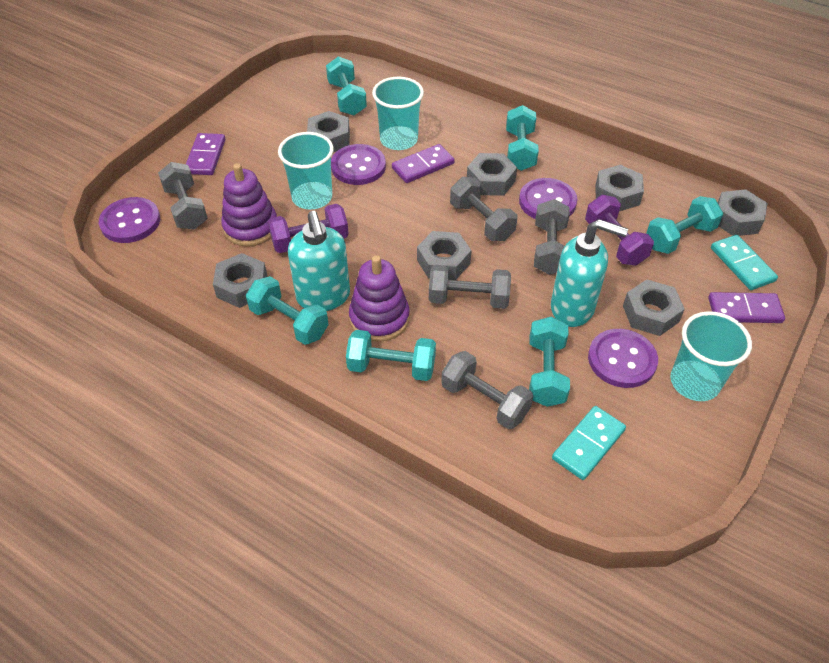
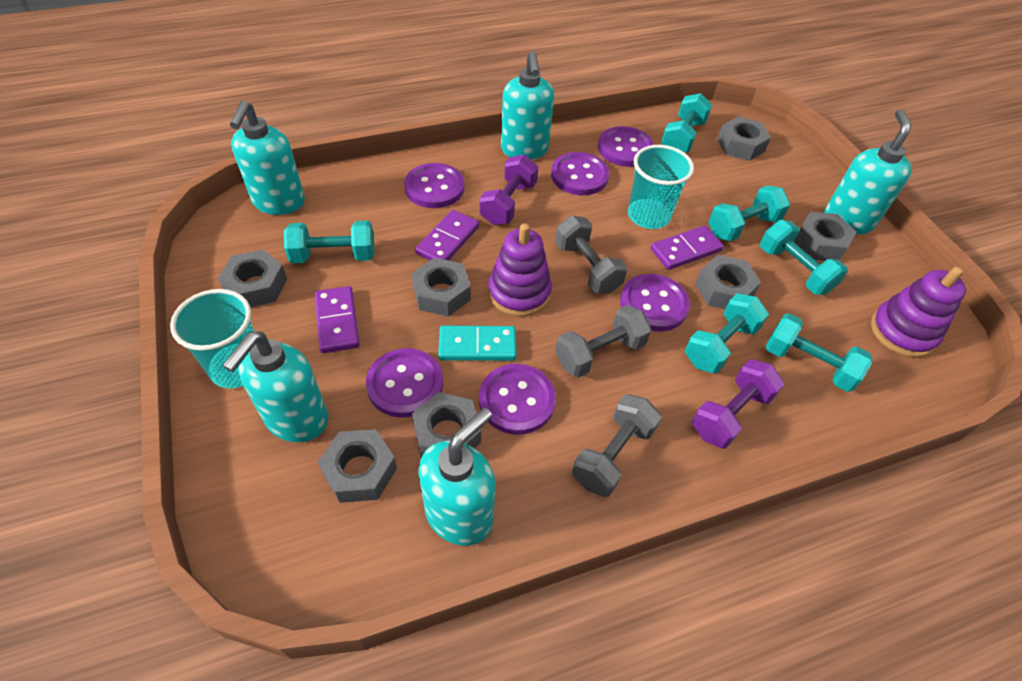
grey dumbbell: [158,162,208,230] [429,265,511,309] [441,351,533,429] [450,177,517,241] [534,199,570,275] = 5 -> [555,216,627,294] [555,305,652,378] [572,394,662,497] = 3
purple button: [99,197,160,243] [331,144,386,185] [519,178,577,219] [588,329,658,388] = 4 -> [366,348,443,418] [404,163,465,208] [479,364,556,435] [551,152,609,195] [598,126,654,167] [620,274,690,332] = 6
turquoise cup: [278,132,334,209] [372,77,424,150] [671,311,752,401] = 3 -> [170,289,254,388] [628,145,694,229] = 2
turquoise domino: [552,406,626,480] [711,235,778,290] = 2 -> [438,326,517,361] = 1
turquoise soap dispenser: [288,211,350,311] [551,219,628,327] = 2 -> [222,331,328,442] [230,100,305,215] [418,408,495,546] [501,51,554,160] [824,109,912,235] = 5

